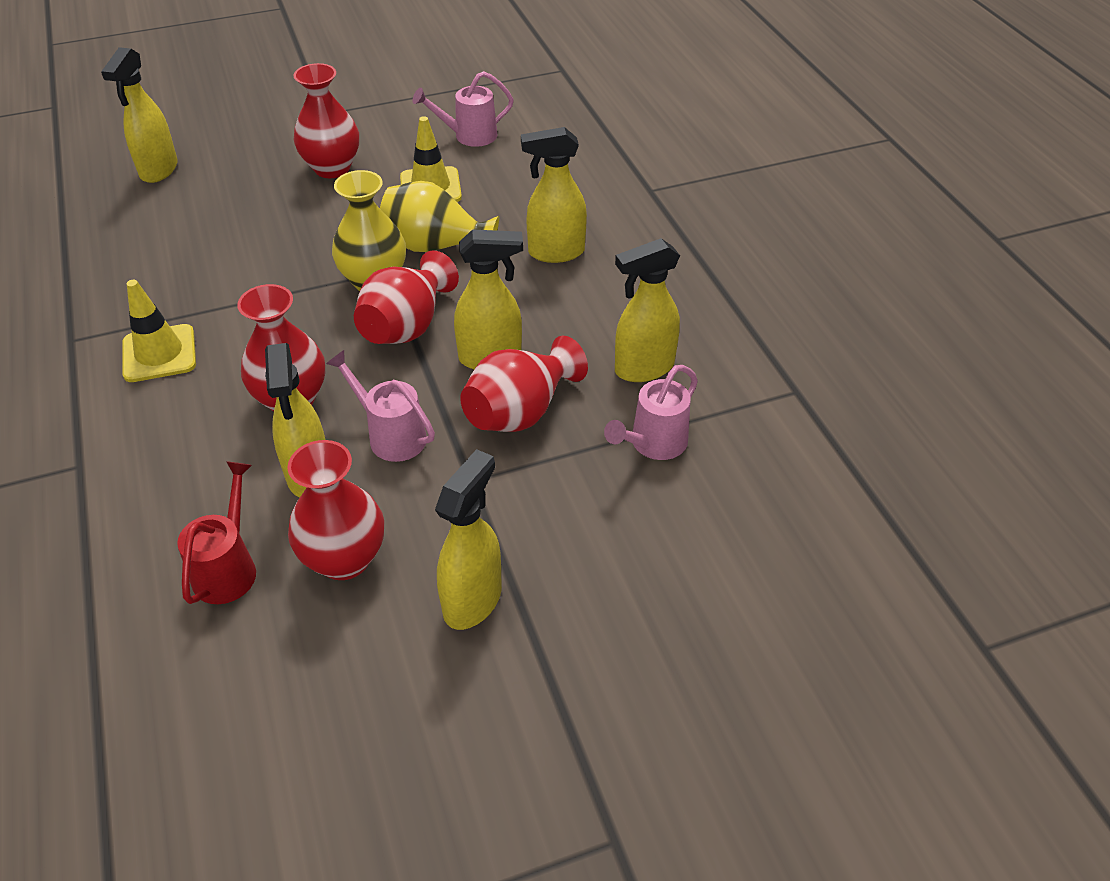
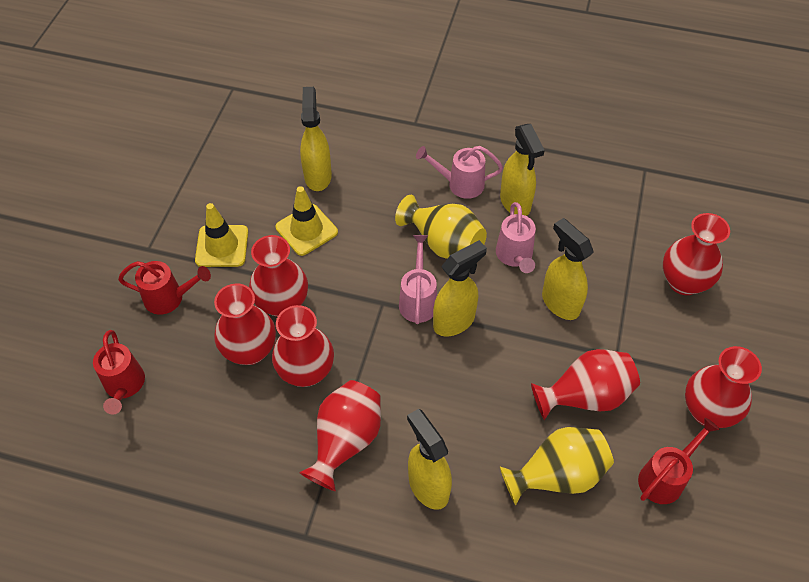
red vase: [237,284,325,412] [287,440,384,580] [294,63,359,178] [354,250,459,344] [460,336,588,432] = 5 -> [214,283,276,365] [249,235,308,317] [272,305,334,387] [299,380,381,491] [531,349,640,420] [663,213,730,295] [685,346,762,428] = 7
red watering can: [177,461,256,604] = 1 -> [93,330,145,415] [118,261,211,315] [638,418,720,504] = 3
yellow spray bottle: [101,47,178,183] [265,343,325,498] [435,449,502,630] [454,230,523,369] [521,127,587,263] [615,238,680,382] = 6 -> [300,87,332,191] [407,409,452,510] [433,240,487,337] [500,124,545,216] [542,218,594,320] = 5

